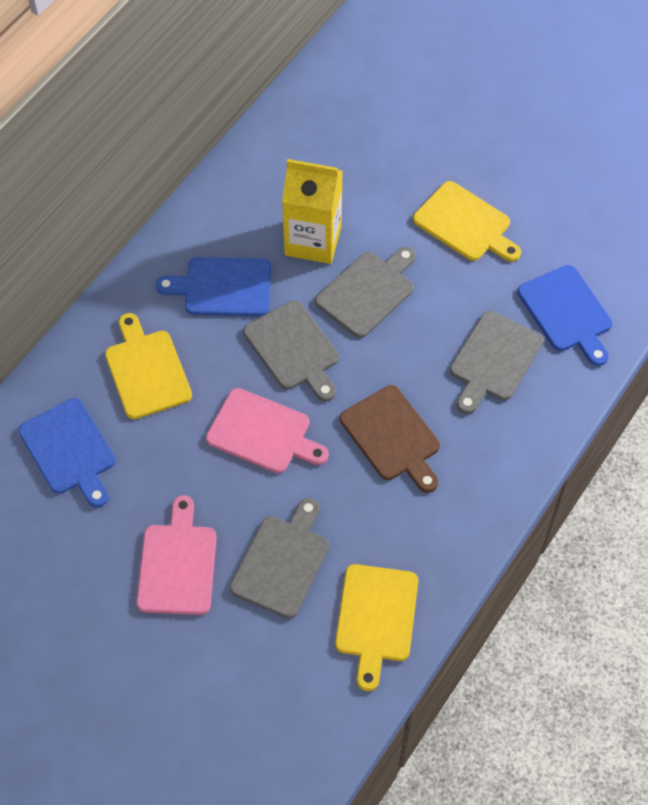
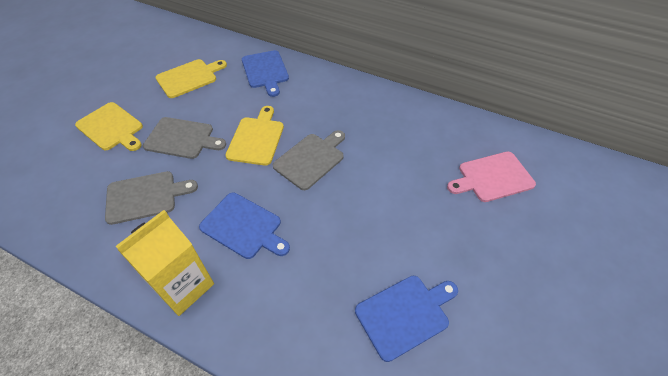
brown cutting board: [340,385,440,493] = 1 -> none = 0
grey cutting board: [230,498,329,619] [243,300,339,401] [315,247,416,338] [450,311,544,414] = 4 -> [105,171,198,225] [143,117,226,159] [273,130,345,190] = 3
pink cutting board: [137,495,217,615] [206,388,329,473] = 2 -> [447,152,536,202] = 1

